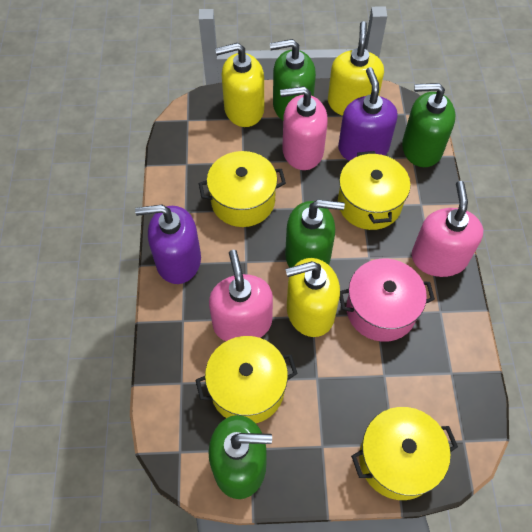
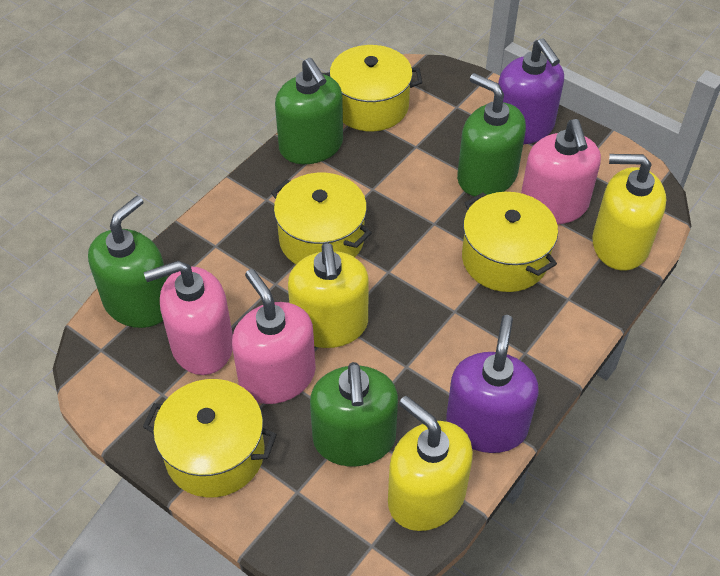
pink pot: [340,259,435,342] = 1 -> none = 0

